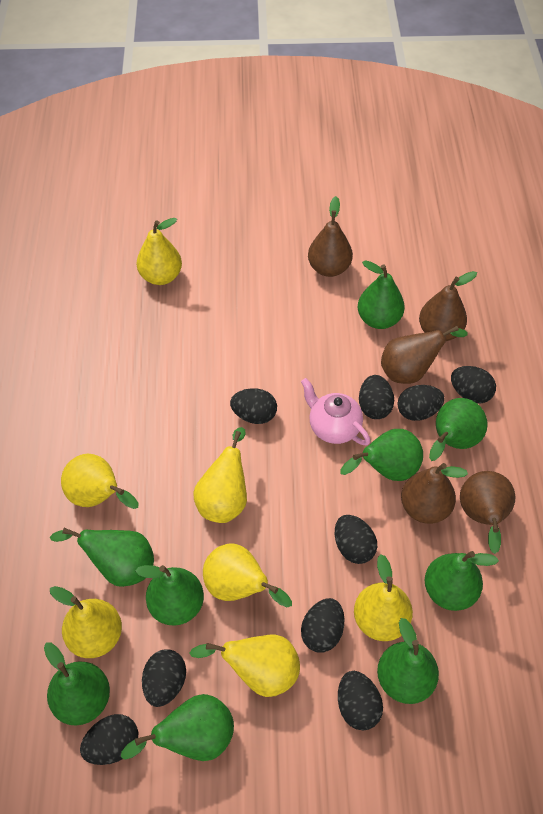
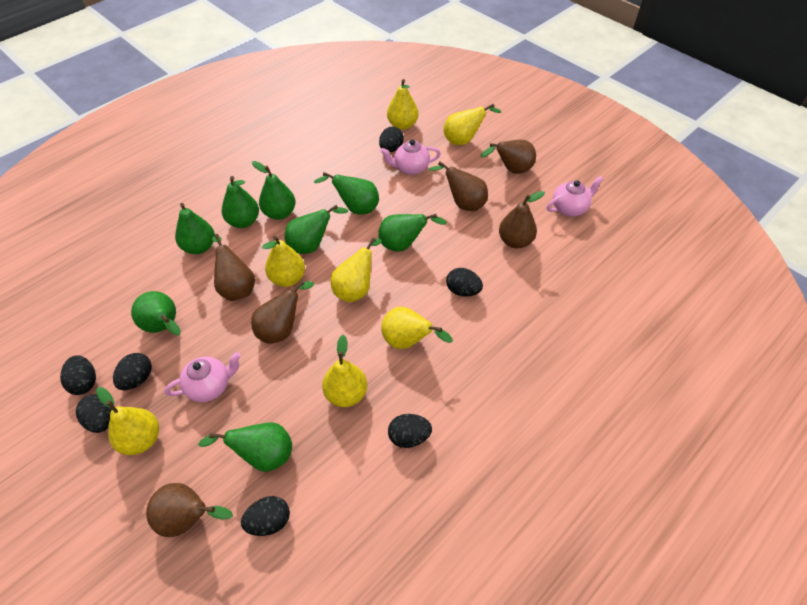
black egg: [80,714,138,765] [142,650,186,707] [230,388,277,424] [301,598,344,652] [335,515,377,564] [338,671,383,731] [359,375,394,419] [398,385,445,421] [451,366,496,404] = 9 -> [60,355,96,395] [76,394,112,433] [113,353,152,390] [241,496,290,536] [379,127,404,152] [388,414,432,448] [446,268,483,297] = 7
brown pear: [308,196,353,277] [381,326,468,384] [401,463,468,524] [419,271,477,341] [460,471,515,554] = 5 -> [146,483,233,537] [212,234,255,301] [251,281,314,344] [429,162,488,211] [481,140,536,174] [499,191,545,248] = 6
green pear: [44,643,110,725] [50,528,154,587] [121,694,234,761] [136,565,204,626] [340,429,423,481] [358,260,405,329] [377,618,439,704] [425,551,499,611] [429,398,487,461] = 9 -> [131,291,181,335] [175,203,215,254] [198,422,292,472] [222,176,259,228] [252,161,296,220] [285,205,348,254] [314,172,379,214] [378,214,447,252] = 8
pink teapot: [301,378,371,445] = 1 -> [165,352,241,402] [380,139,441,175] [547,176,603,216] = 3

